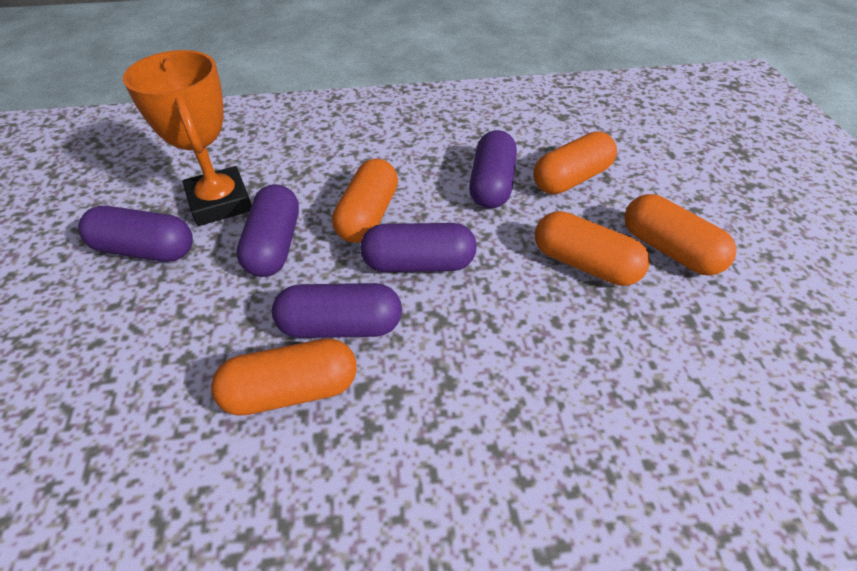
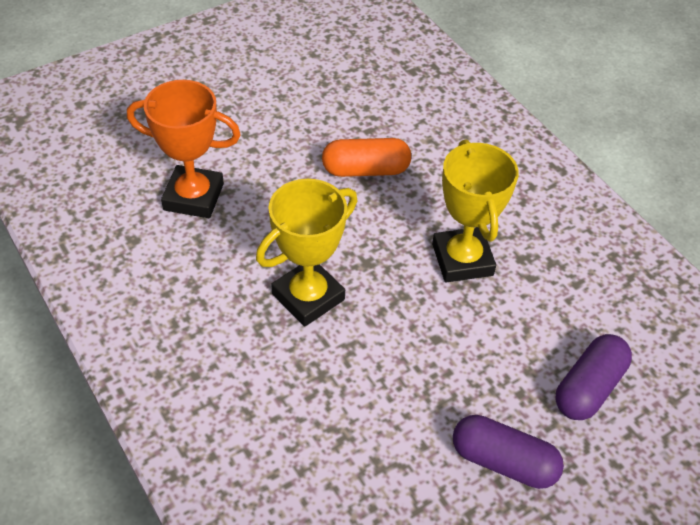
orange capsule: [211,338,357,416] [332,159,398,243] [533,132,617,195] [535,211,650,286] [625,194,737,276] = 5 -> [322,138,411,177] = 1
purple capsule: [78,206,193,262] [236,184,299,277] [272,283,402,338] [360,223,477,272] [469,130,517,209] = 5 -> [453,415,564,489] [555,334,632,420] = 2
yellow trophy: none = 0 -> [256,179,357,327] [432,140,519,282] = 2

